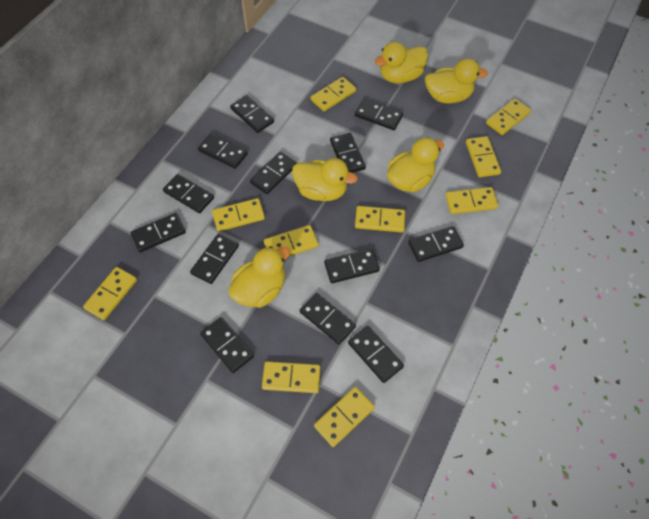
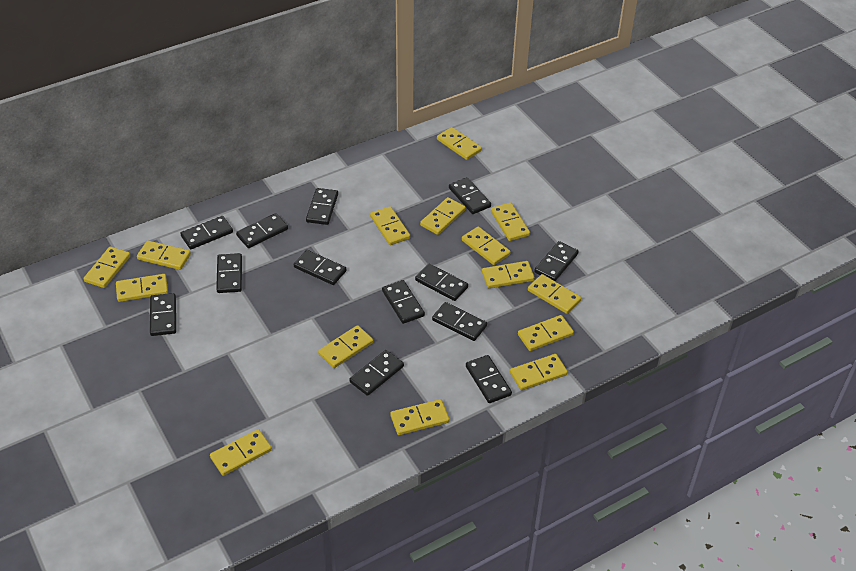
yellow domino: [83,267,137,320] [212,198,265,232] [262,361,320,393] [264,225,319,256] [311,77,356,111] [314,387,375,447] [355,206,405,232] [446,187,498,214] [466,136,501,177] [486,99,531,135] = 10 -> [84,246,130,288] [116,274,168,302] [137,240,191,270] [210,429,272,476] [318,325,373,368] [370,206,410,245] [390,399,450,435] [420,197,466,235] [437,127,482,160] [462,227,511,265] [482,261,535,288] [491,202,530,241] [510,354,568,390] [518,315,574,351] [528,274,581,314] = 15
yellow duck: [228,246,290,308] [292,158,358,201] [375,42,428,83] [387,137,444,192] [425,58,488,104] = 5 -> none = 0

